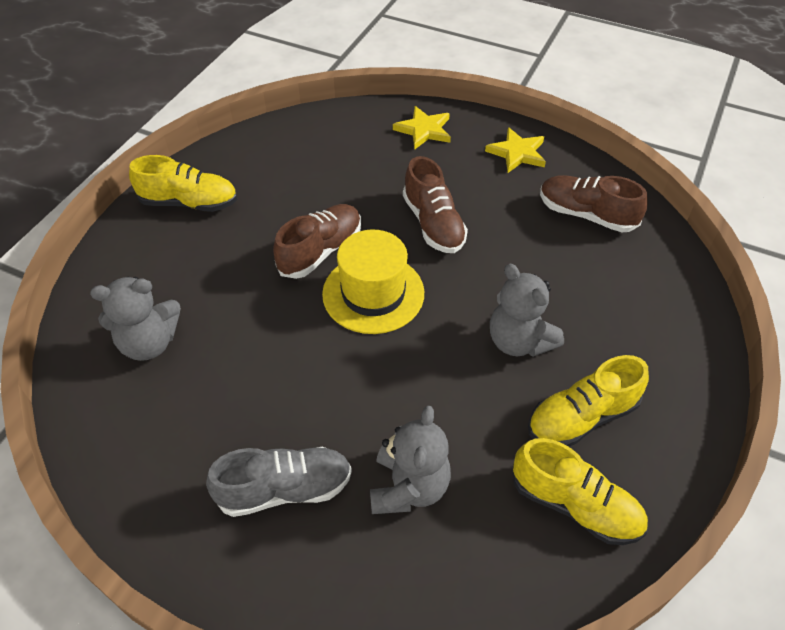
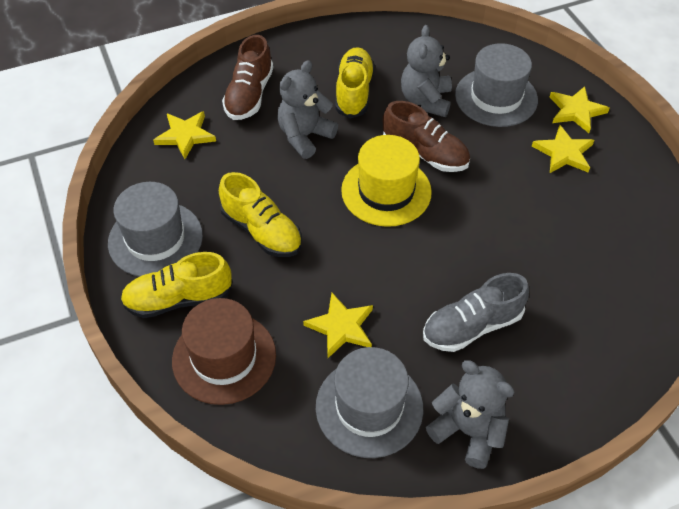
brown hat: none = 0 -> [172,298,276,405] = 1
brown shoe: [273,204,361,279] [403,156,468,253] [540,175,648,232] = 3 -> [222,35,274,120] [383,101,470,172] = 2
grey hat: none = 0 -> [108,182,203,277] [316,347,423,458] [455,43,538,127] = 3
yellow star: [393,106,451,150] [485,127,546,173] = 2 -> [153,111,216,159] [303,293,373,358] [532,125,594,173] [550,86,610,133] = 4

